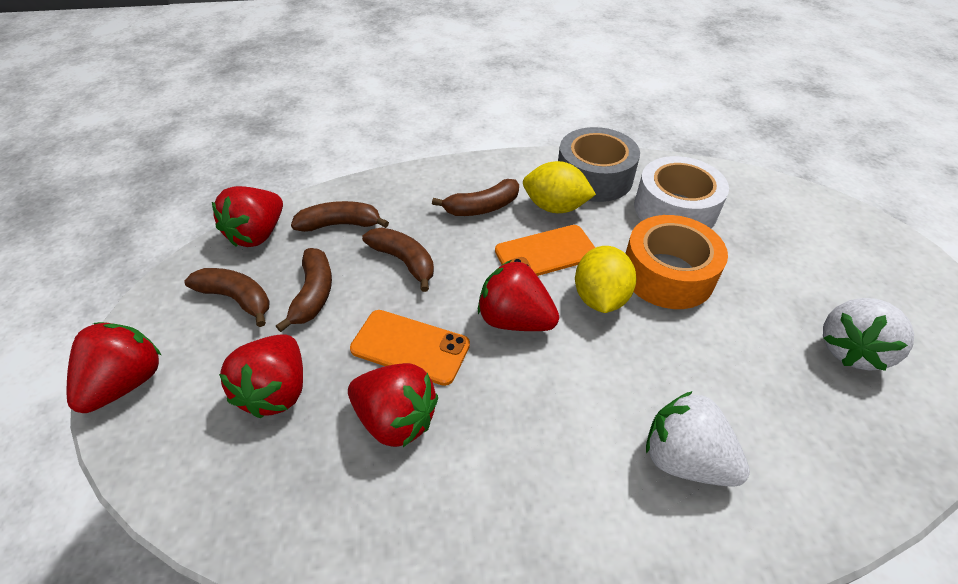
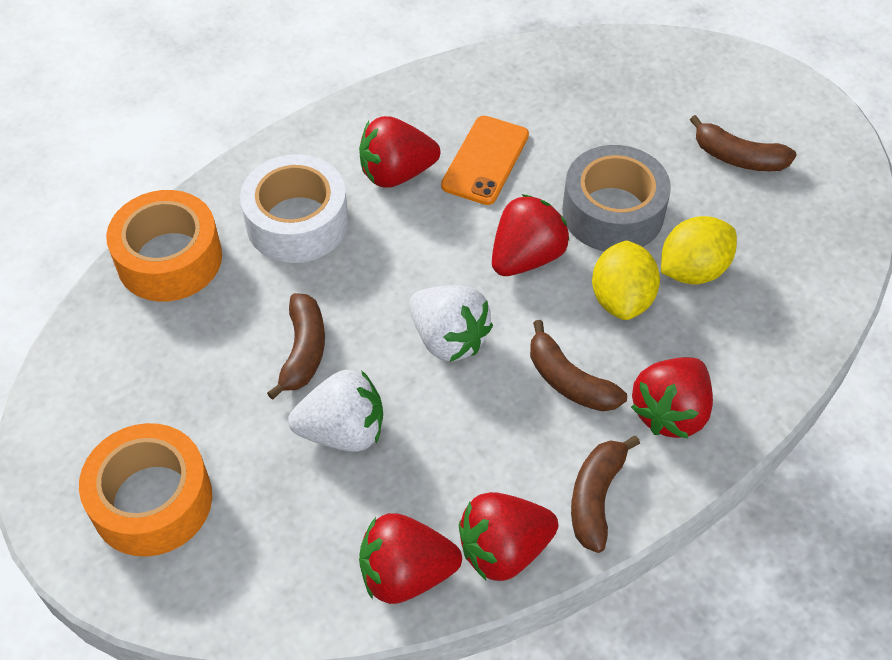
brown banana: [184,268,270,327] [276,248,332,332] [291,201,389,232] [362,227,434,292] [432,179,519,216] = 5 -> [267,293,325,400] [530,320,627,411] [571,436,640,553] [690,115,797,171] = 4
orange phone: [350,310,470,386] [495,225,595,276] = 2 -> [441,116,529,205] = 1
orange tape: [625,215,728,309] = 1 -> [79,423,212,557] [106,190,222,302] = 2

